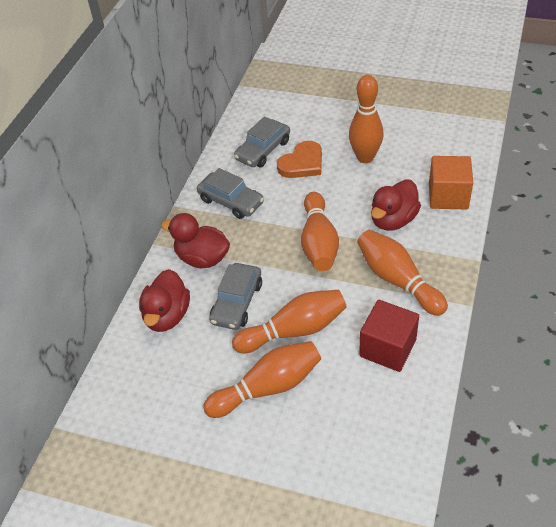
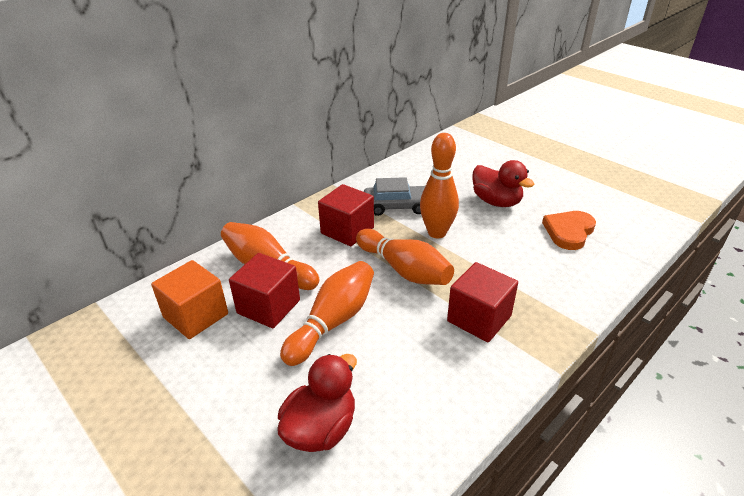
grey car: [197,168,264,219] [209,263,262,330] [234,116,290,167] = 3 -> [364,177,425,216] = 1
orange bowling pin: [203,341,321,418] [232,290,347,353] [301,192,339,271] [349,75,384,163] [357,230,448,316] = 5 -> [221,222,319,290] [280,261,374,366] [356,229,454,285] [420,133,459,238] = 4
red cube: [359,300,419,372] = 1 -> [229,253,300,328] [318,184,374,246] [447,262,518,342] = 3
red duck: [139,269,190,332] [161,213,230,268] [371,180,421,231] = 3 -> [277,354,357,452] [472,160,534,207] = 2

